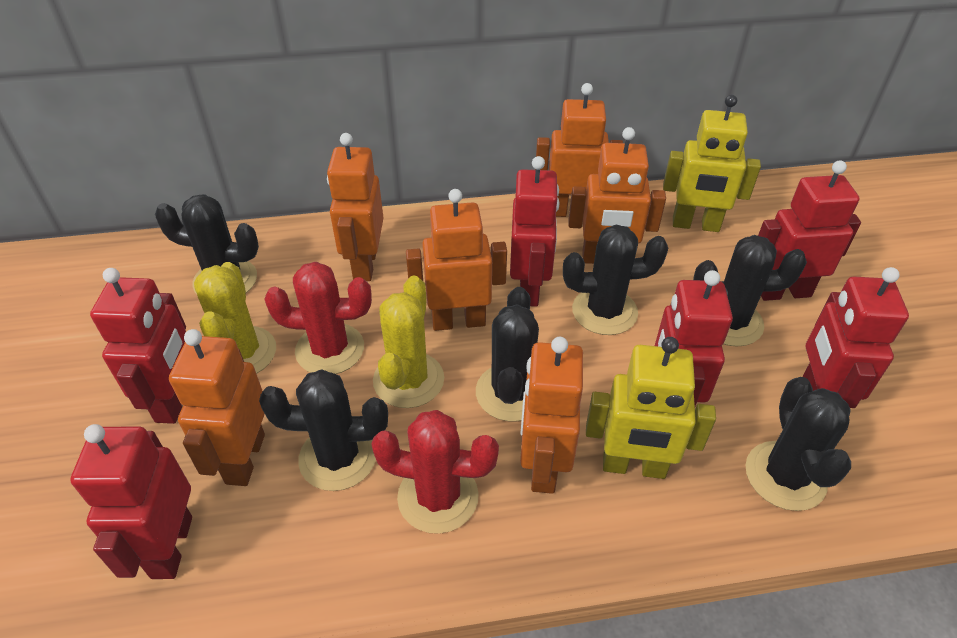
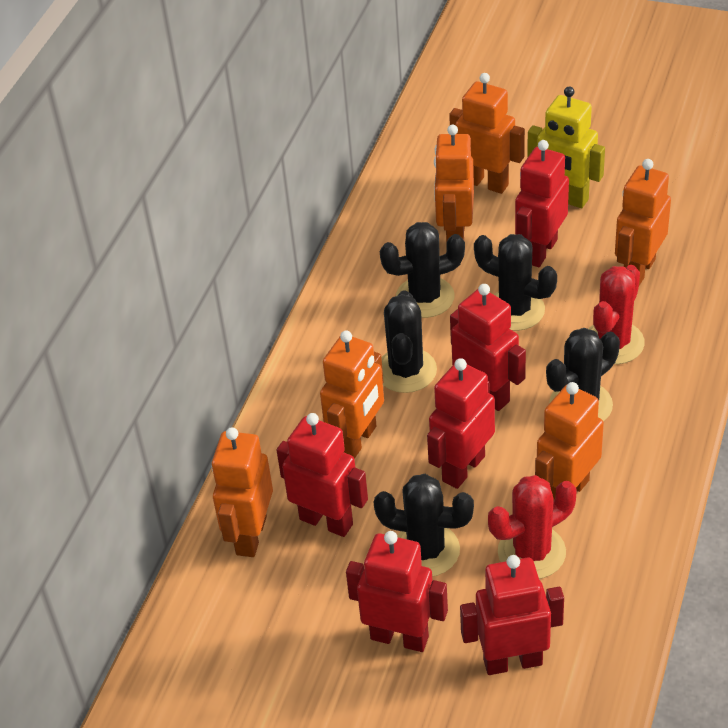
black cactus: [155,194,259,294] [259,369,388,491] [476,287,539,421] [563,225,668,335] [693,235,807,347] [746,377,851,511] = 6 -> [373,474,474,577] [380,222,465,318] [381,290,437,393] [474,234,557,331] [546,328,620,422] = 5
yellow cactus: [194,262,276,374] [373,275,444,408] = 2 -> none = 0
yellow robot: [586,337,716,479] [663,95,761,232] = 2 -> [527,86,605,208] = 1

